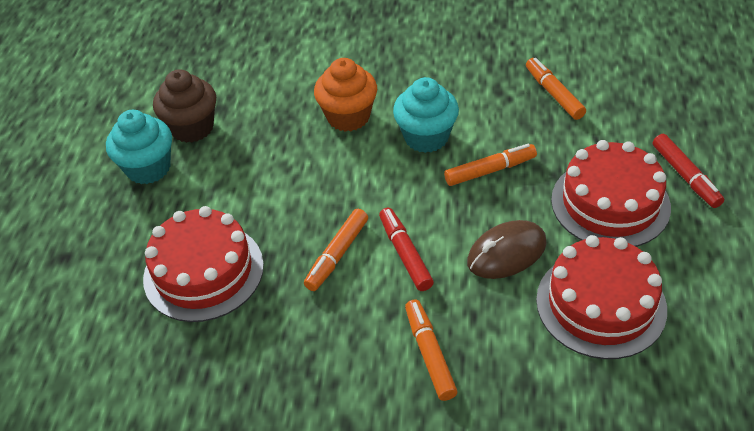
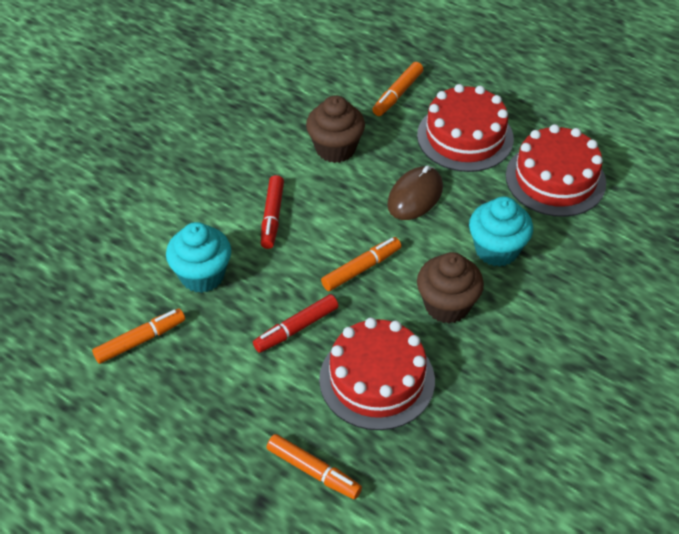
brown cupcake: [153,69,216,143] = 1 -> [306,95,365,163] [417,252,484,323] = 2
orange cupcake: [314,58,377,132] = 1 -> none = 0

